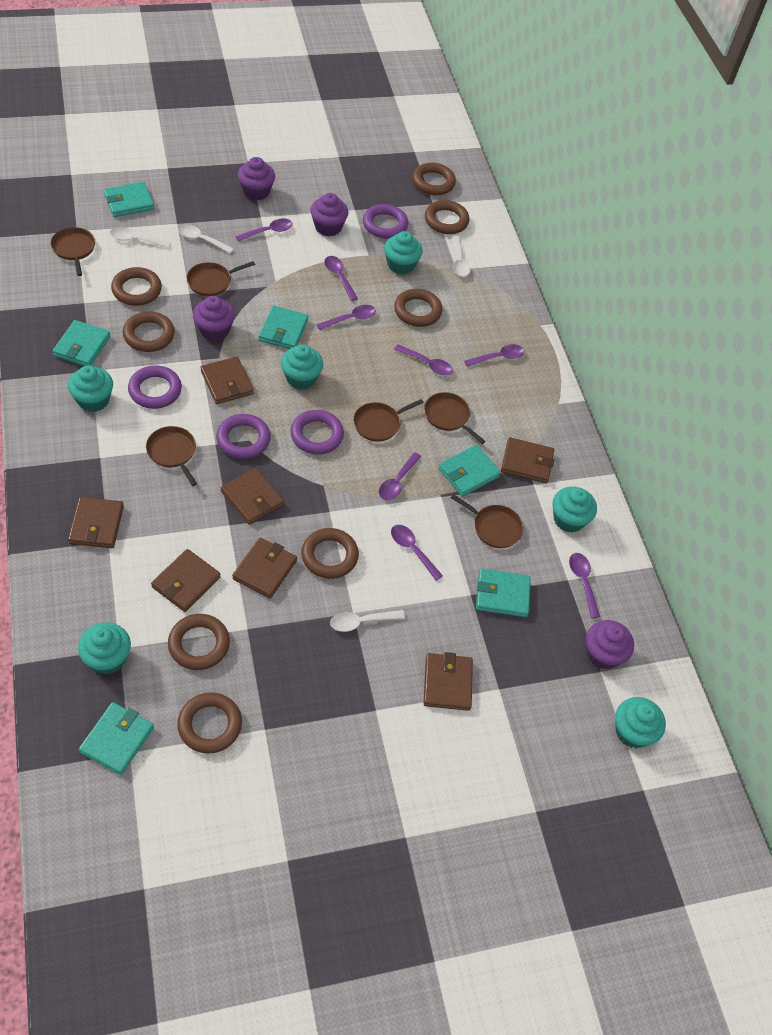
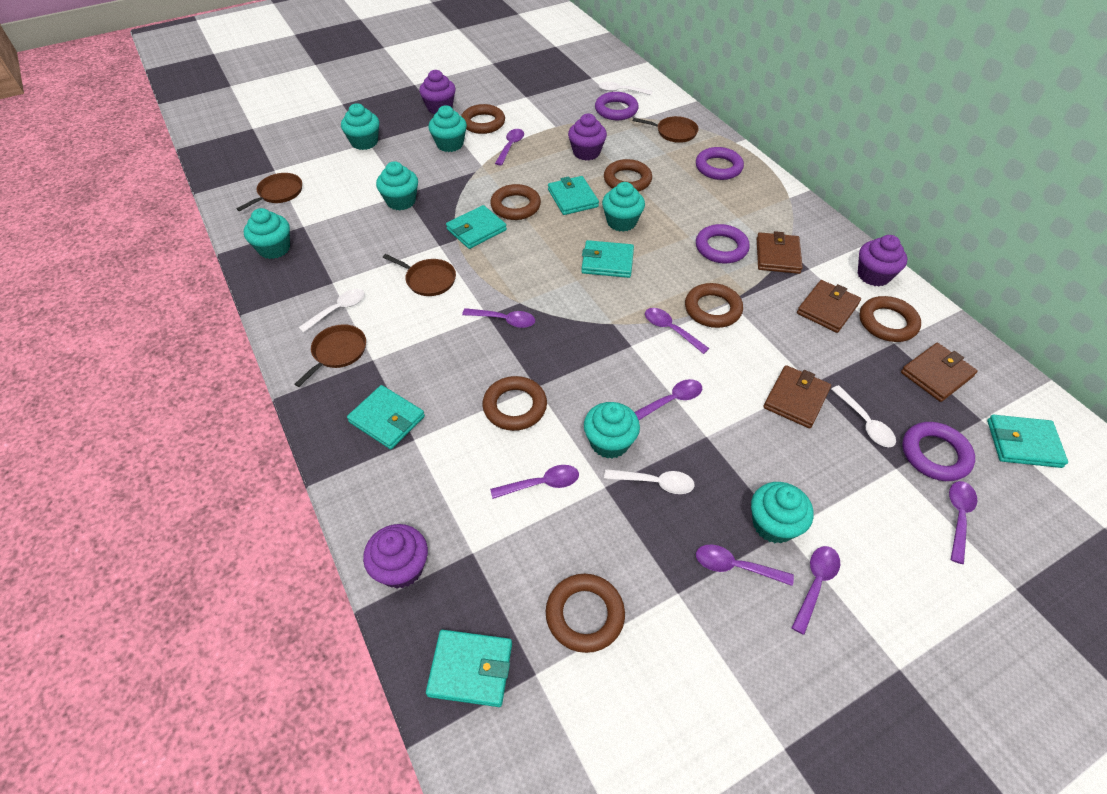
brown pan: [50,227,95,276] [146,426,197,486] [186,261,255,296] [353,399,424,442] [424,392,485,444] [451,494,524,548] = 6 -> [237,173,302,211] [295,324,366,387] [383,254,456,296] [633,116,699,143] = 4
brown ring: [111,267,162,306] [123,311,175,352] [168,614,230,670] [177,692,242,754] [301,528,359,579] [394,289,442,327] [412,163,456,195] [425,200,469,234] = 8 -> [461,104,505,134] [483,376,547,431] [490,184,541,220] [546,574,625,653] [604,159,652,192] [685,283,743,328] [859,296,921,342] = 7
brown wallet: [68,497,124,548] [151,549,221,612] [201,357,254,404] [221,468,284,525] [232,538,297,599] [424,652,473,711] [501,437,554,483] = 7 -> [757,231,803,274] [763,365,831,428] [797,280,861,333] [901,343,978,402] = 4
turquoise cupcake: [68,365,113,412] [78,622,131,674] [281,344,323,390] [384,231,423,275] [552,487,597,532] [615,697,666,748] = 6 -> [244,208,290,259] [341,103,379,150] [376,161,418,210] [428,105,467,152] [584,402,640,459] [602,182,645,232] [751,482,814,544] = 7

